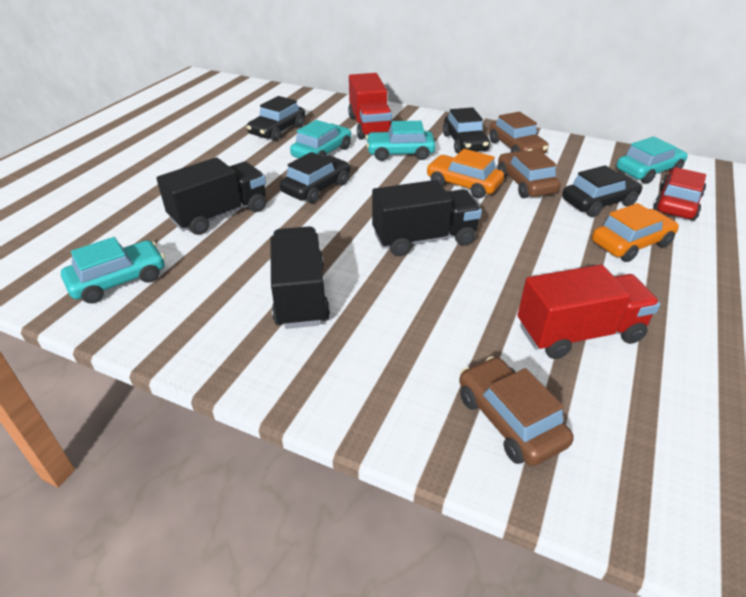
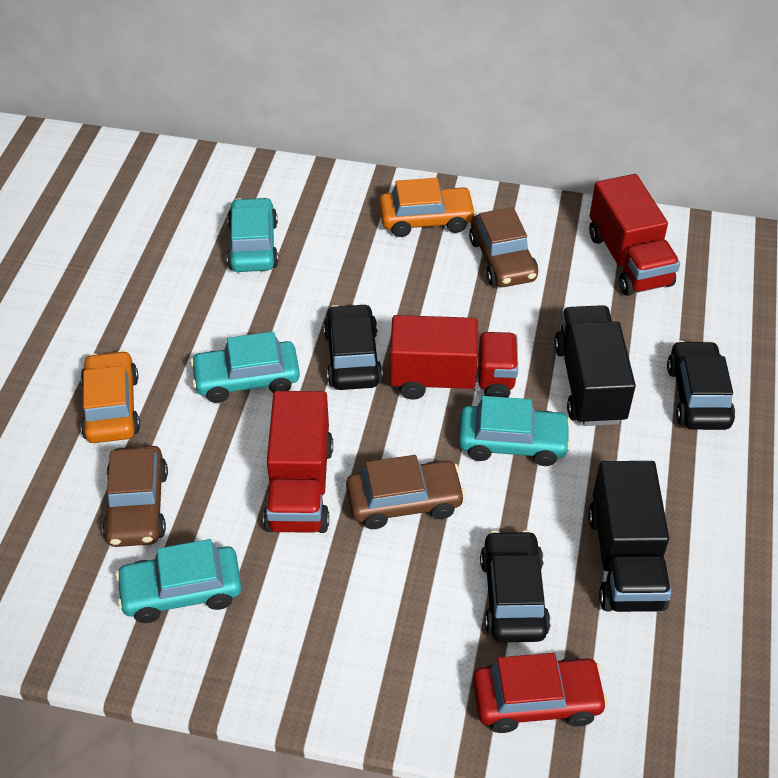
black car: [247,96,305,141] [280,152,350,203] [443,107,490,154] [562,165,643,217] = 4 -> [324,303,383,390] [480,530,551,642] [667,341,735,430] = 3
black truck: [156,157,266,235] [270,226,330,329] [372,180,482,256] = 3 -> [554,305,636,426] [588,461,672,612] = 2
red truck: [348,73,392,140] [518,264,660,359] = 2 -> [263,391,333,533] [390,315,518,400] [589,174,680,296] = 3

